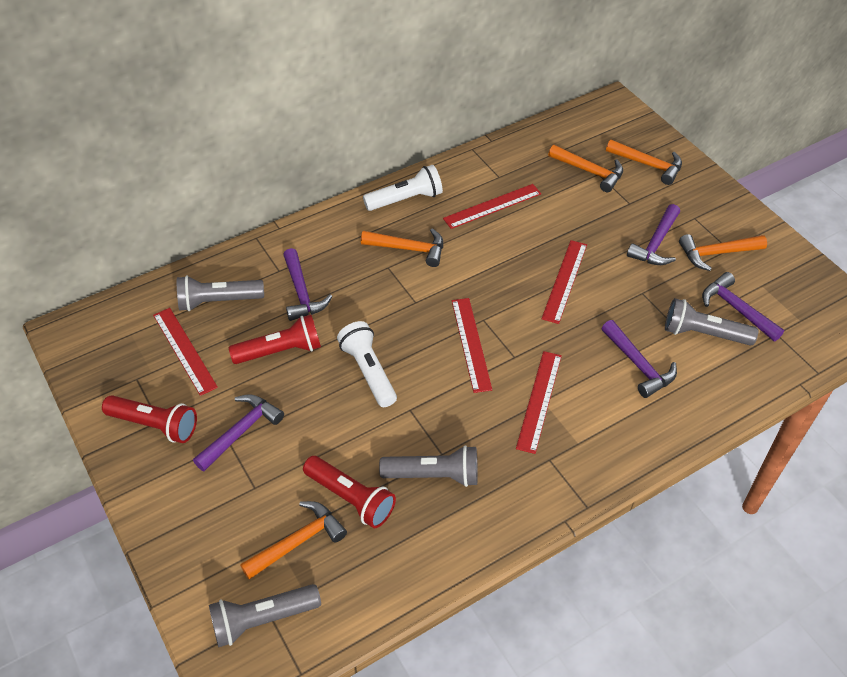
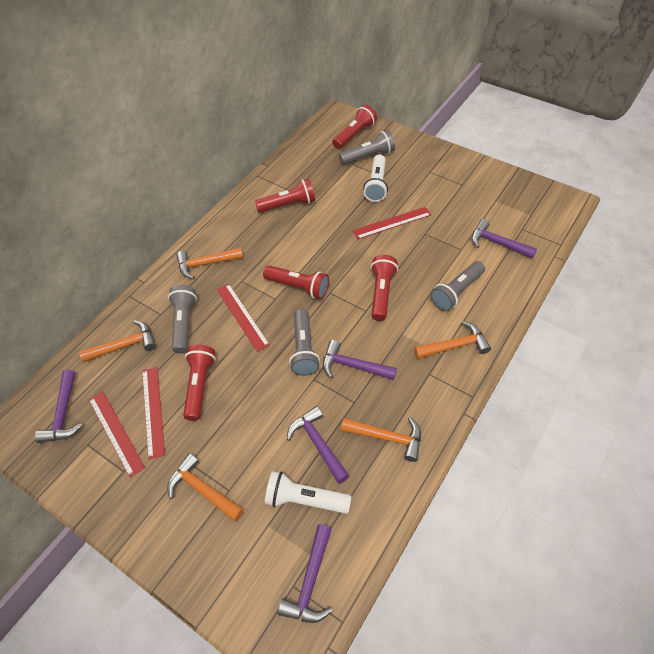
red flashlight: [102,395,197,443] [229,315,321,364] [303,456,396,528] = 3 -> [183,344,216,421] [255,179,315,213] [263,265,329,299] [332,105,377,149] [371,255,398,321] = 5
red ruler: [153,308,218,396] [443,184,541,229] [452,298,492,393] [516,351,562,454] [541,240,587,324] = 5 -> [89,391,145,477] [142,367,165,459] [217,283,270,352] [352,207,431,239] = 4

